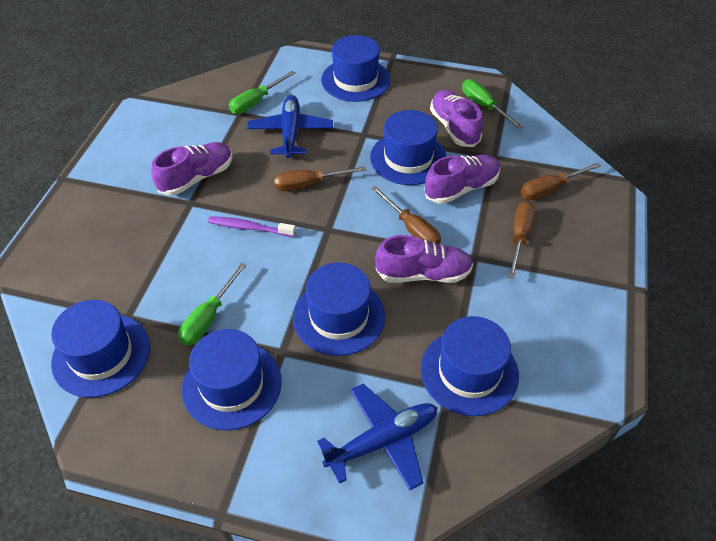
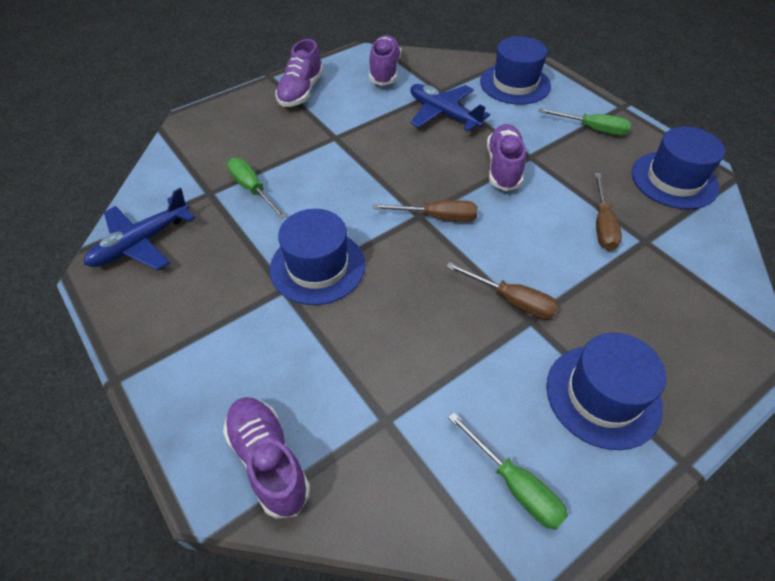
blue hat: [51,300,150,398] [182,329,282,431] [293,263,385,356] [321,35,390,102] [370,110,447,185] [420,316,519,416] = 6 -> [270,209,365,305] [480,36,551,105] [546,332,666,450] [632,127,725,209] = 4
brown screwdriver: [274,166,366,191] [371,186,441,245] [508,201,535,279] [521,163,601,200] = 4 -> [373,200,478,222] [446,262,559,319] [594,173,622,251] = 3
purple toothbrush: [208,216,296,237] = 1 -> none = 0

